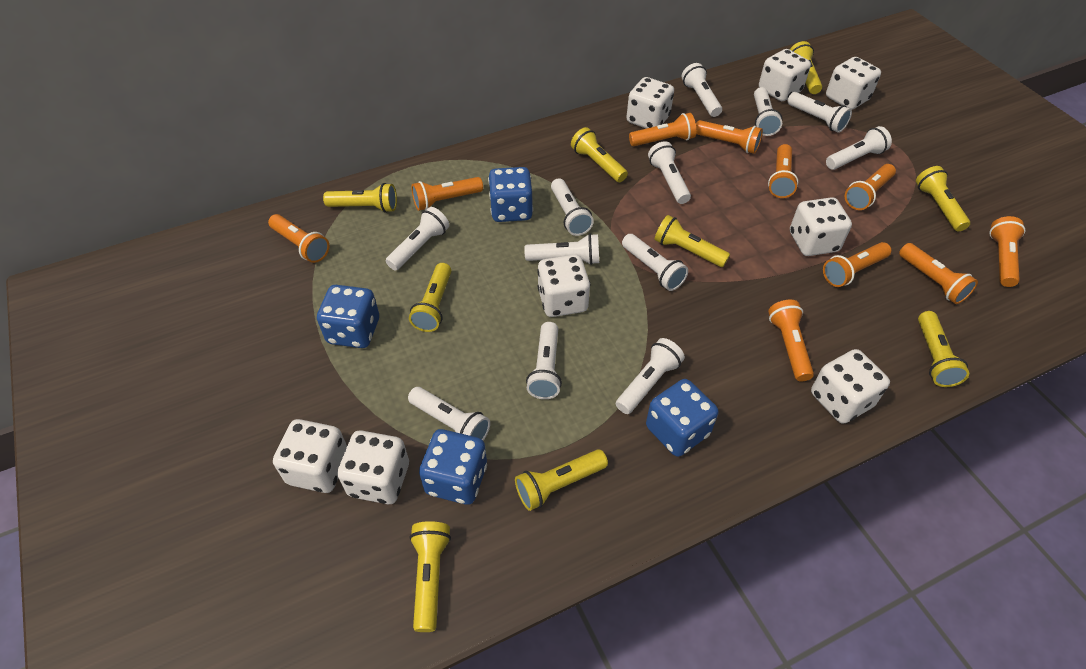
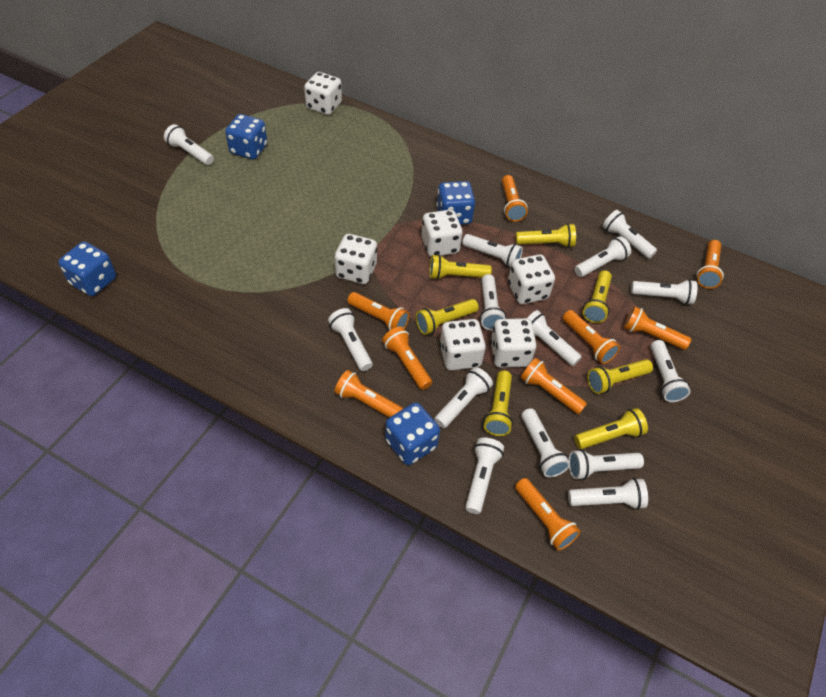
orange flashlight: [268,214,329,263] [411,177,483,211] [629,113,696,146] [696,120,763,154] [768,144,798,198] [768,300,814,381] [823,242,891,287] [845,164,896,210] [899,243,978,304] [989,216,1026,287] = 10 -> [334,370,403,417] [347,292,410,331] [382,326,432,390] [502,175,528,222] [515,478,581,551] [521,358,587,414] [563,310,620,364] [624,306,691,350] [697,240,724,289] = 9
white dice: [273,419,347,493] [337,430,409,504] [537,255,590,317] [626,77,674,129] [759,49,811,101] [790,197,852,256] [811,349,890,424] [826,57,881,110] = 8 -> [304,72,342,115] [335,234,377,284] [421,210,463,257] [440,319,486,371] [490,318,537,368] [508,254,555,304] = 6
white flashlight: [386,207,449,271] [408,387,490,441] [524,234,599,265] [526,322,562,399] [551,178,594,236] [616,338,685,414] [622,234,688,291] [648,141,691,204] [682,63,722,117] [754,87,782,136] [787,92,852,133] [826,126,892,170] = 12 -> [164,124,214,165] [328,308,373,371] [434,367,493,428] [462,234,523,267] [465,437,504,514] [479,274,506,331] [521,408,570,478] [527,310,581,366] [568,449,644,480] [568,478,648,510] [574,236,631,277] [603,210,657,259] [631,279,697,305] [650,340,691,402] = 14
yellow flashlight: [323,183,397,213] [409,263,452,332] [409,521,451,632] [515,449,608,511] [571,127,628,182] [655,215,730,267] [790,41,822,94] [916,166,970,232] [918,311,969,387] = 9 -> [416,299,479,335] [429,255,492,280] [484,370,513,436] [516,223,576,248] [574,408,648,449] [583,270,612,323] [587,359,653,394] = 7

